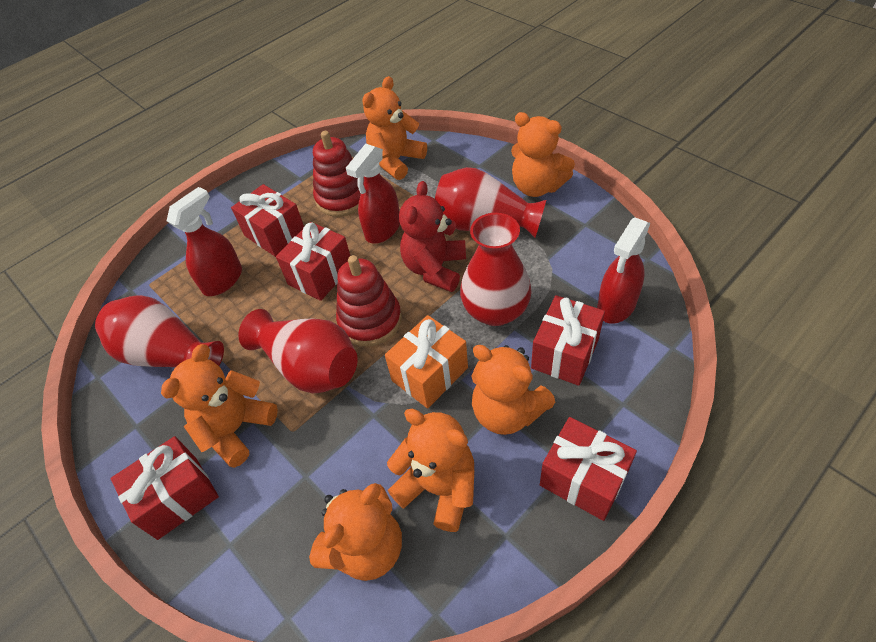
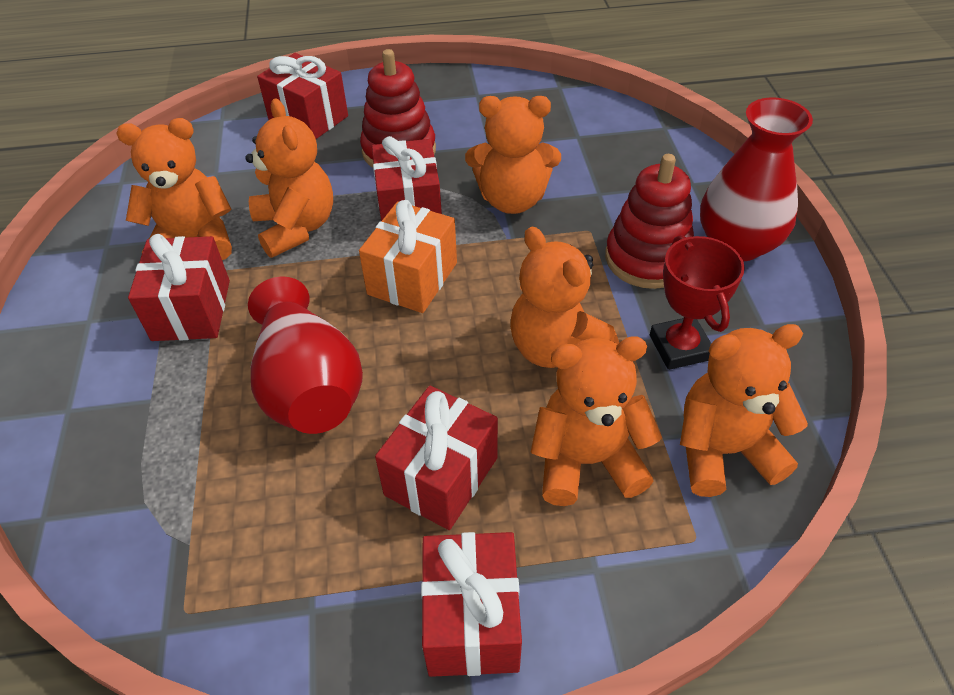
red spray bottle: [167,187,242,296] [346,144,400,244] [597,217,651,324] = 3 -> none = 0
red teddy bear: [399,181,466,292] = 1 -> none = 0
red trophy: none = 0 -> [650,235,745,370] = 1
red vase: [95,295,224,367] [238,309,358,393] [435,167,546,238] [460,213,532,326] = 4 -> [248,276,363,434] [700,97,813,261] = 2

